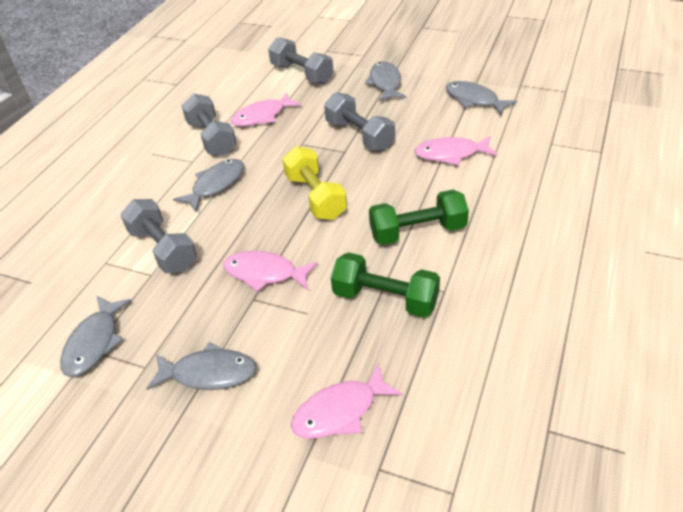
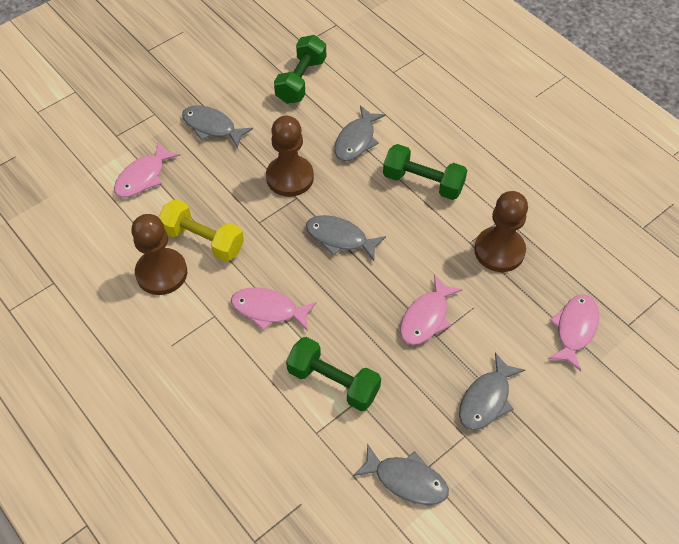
brown pawn: none = 0 -> [131,214,187,295] [266,115,314,197] [474,191,528,272] = 3
green dumbbell: [331,252,440,318] [369,190,469,245] = 2 -> [274,35,326,104] [286,337,381,411] [383,144,467,200] = 3
grey dumbbell: [121,199,197,273] [181,94,237,156] [268,37,334,84] [324,92,395,151] = 4 -> none = 0

